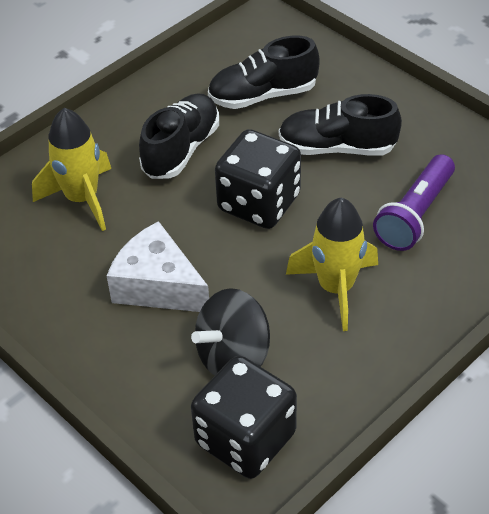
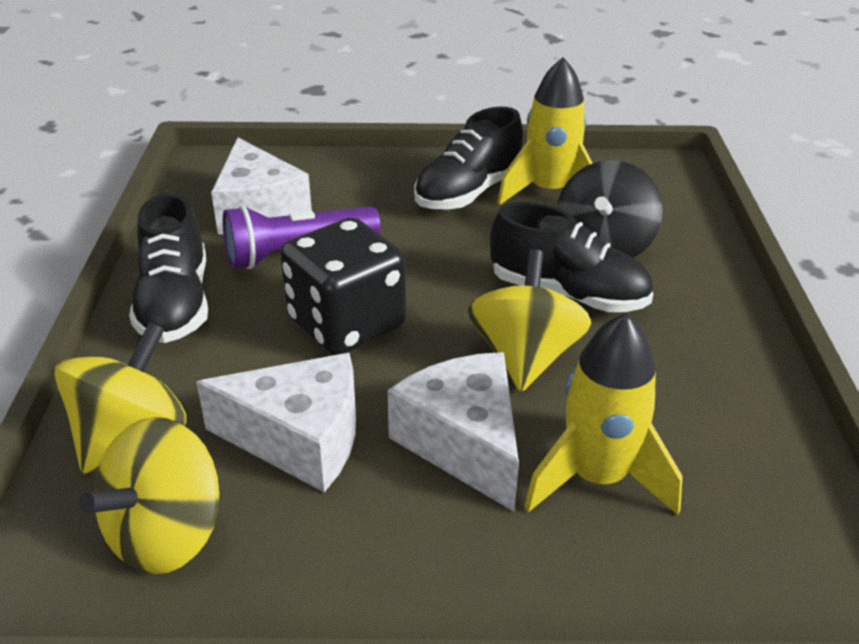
black dice: [191,356,297,479] [215,129,301,229] = 2 -> [280,217,406,355] = 1
white cheese: [107,221,209,312] = 1 -> [196,353,356,492] [211,137,312,235] [388,352,519,512] = 3
yellow spinning top: none = 0 -> [54,322,187,474] [79,417,219,574] [468,249,591,392] = 3

